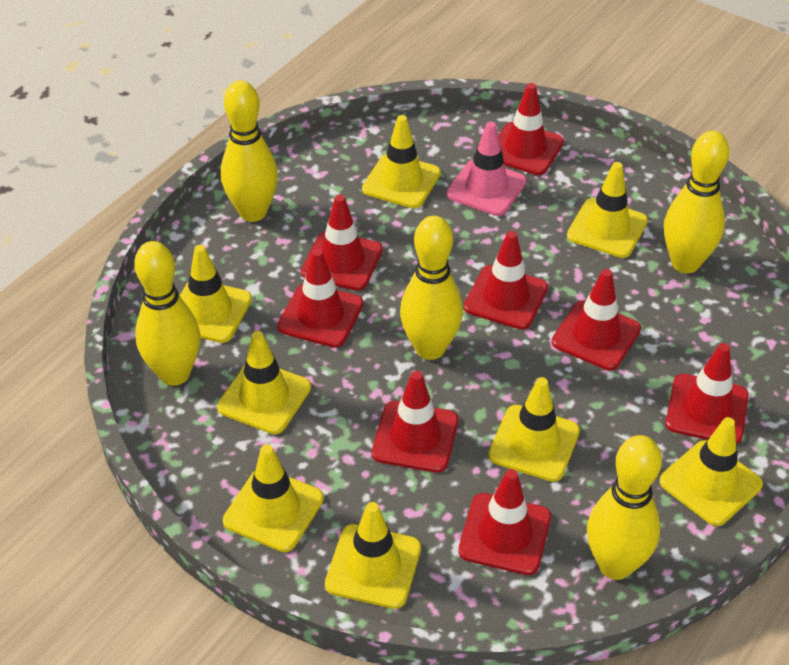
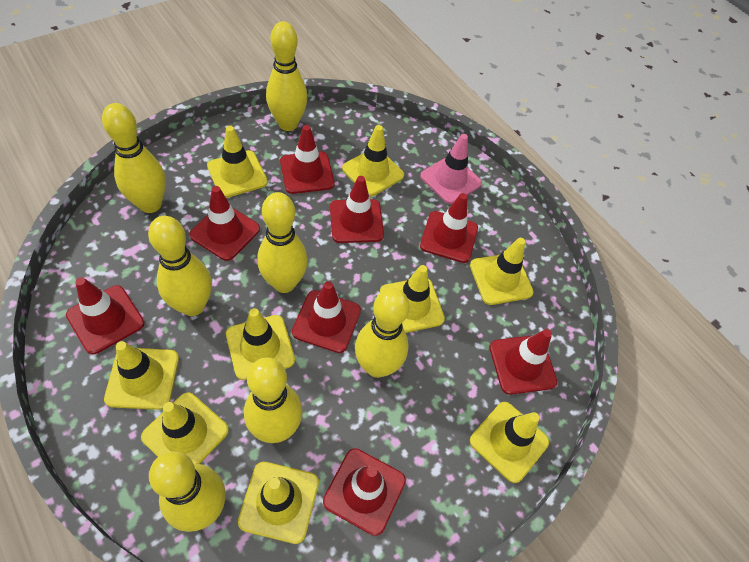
yellow bowling pin: [134,241,200,386] [221,80,278,222] [400,216,463,360] [587,435,662,580] [664,131,729,273] = 5 -> [102,103,166,213] [148,216,212,316] [149,451,226,532] [244,357,302,443] [257,192,308,293] [266,21,307,131] [355,288,410,378] = 7
yellow traffic cone: [180,245,252,343] [217,331,311,434] [223,444,324,552] [325,502,421,609] [362,115,441,208] [488,377,580,482] [567,162,648,258] [659,417,763,526] = 8 -> [104,341,179,410] [141,392,229,464] [207,126,268,198] [226,308,295,380] [238,462,319,544] [342,125,404,196] [380,265,445,333] [470,238,533,305] [470,402,549,483] = 9

